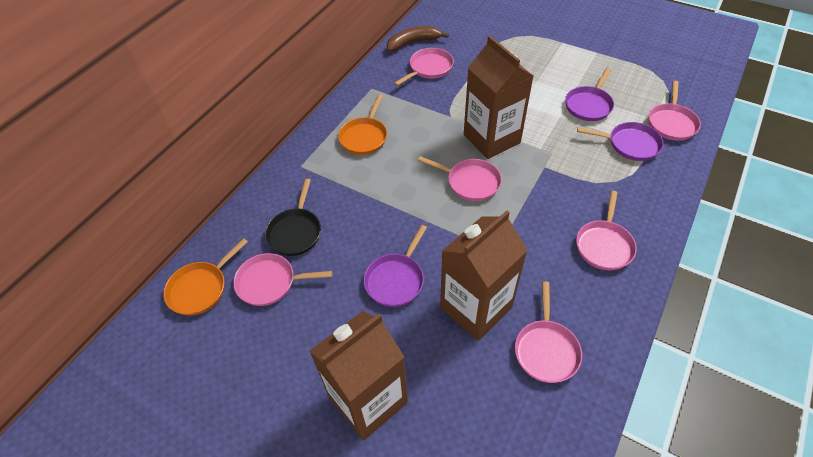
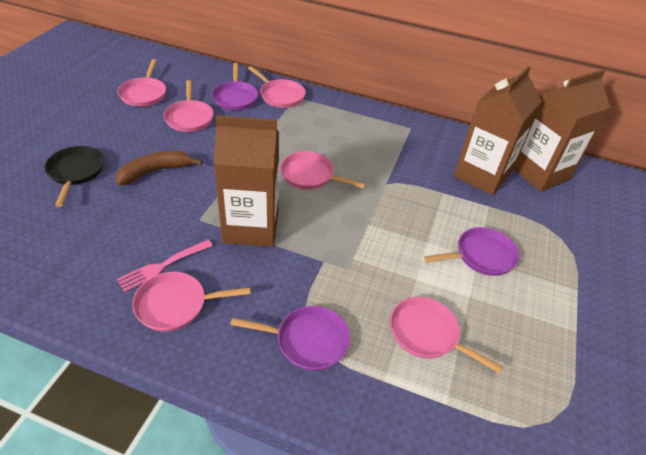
orange pan: [163,238,248,316] [338,94,387,155] = 2 -> none = 0
pink fork: none = 0 -> [117,240,213,292] = 1

